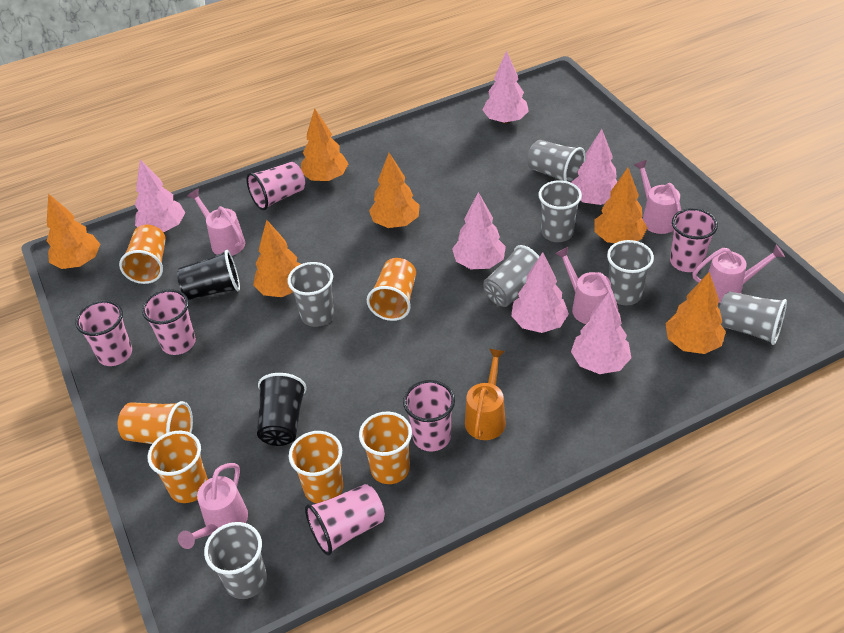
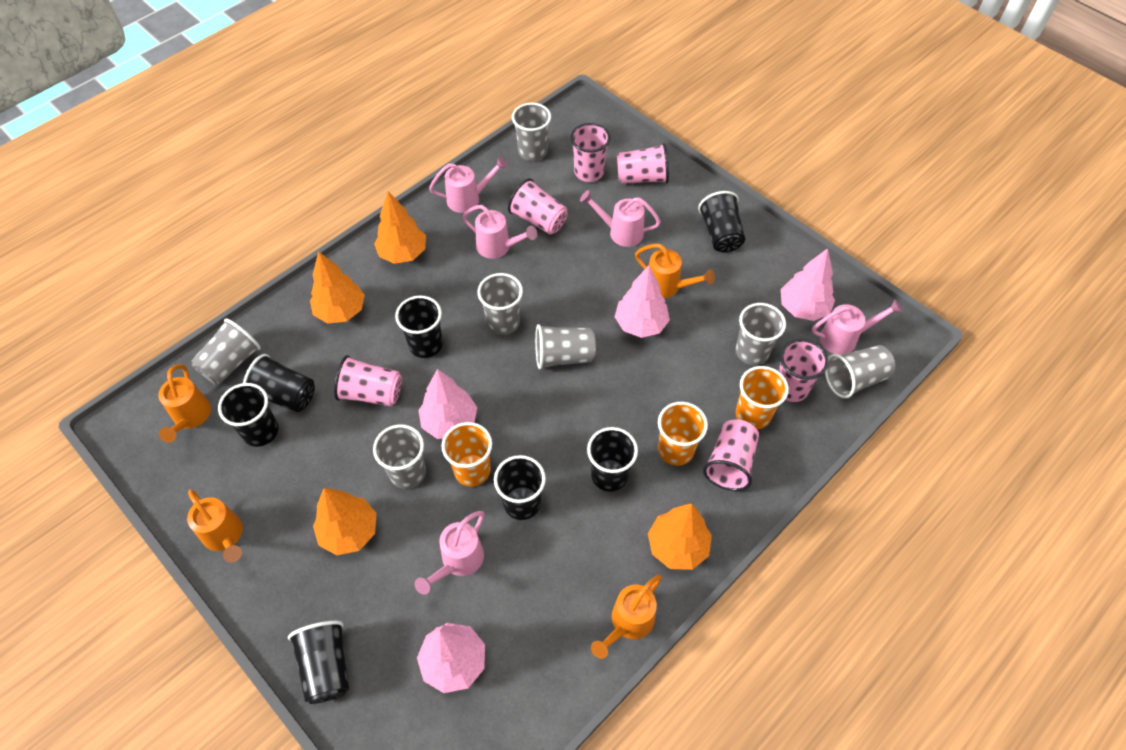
black cup: [177,250,240,300] [257,373,307,446] = 2 -> [218,383,278,447] [243,354,315,412] [288,621,349,704] [395,295,443,358] [494,455,546,520] [587,427,638,492] [698,191,745,253] = 7
orange cup: [118,401,193,444] [119,225,166,284] [147,431,208,503] [289,431,343,503] [359,412,412,484] [367,258,416,321] = 6 -> [442,422,492,486] [658,402,708,466] [736,366,789,429] = 3
orange tree: [47,194,100,269] [253,220,301,297] [301,108,348,182] [369,153,420,228] [594,168,648,243] [665,272,726,354] = 6 -> [310,251,365,324] [313,488,377,555] [374,191,426,264] [648,504,712,570] = 4
orange watering can: [465,349,506,440] = 1 -> [159,364,211,442] [187,489,243,563] [591,575,662,659] [635,244,715,298] = 4
pink tree: [135,159,185,233] [452,192,506,269] [483,51,529,124] [511,252,569,333] [571,129,617,205] [571,292,631,374] = 6 -> [417,623,485,693] [418,369,477,439] [615,266,670,338] [781,248,835,321] = 4

